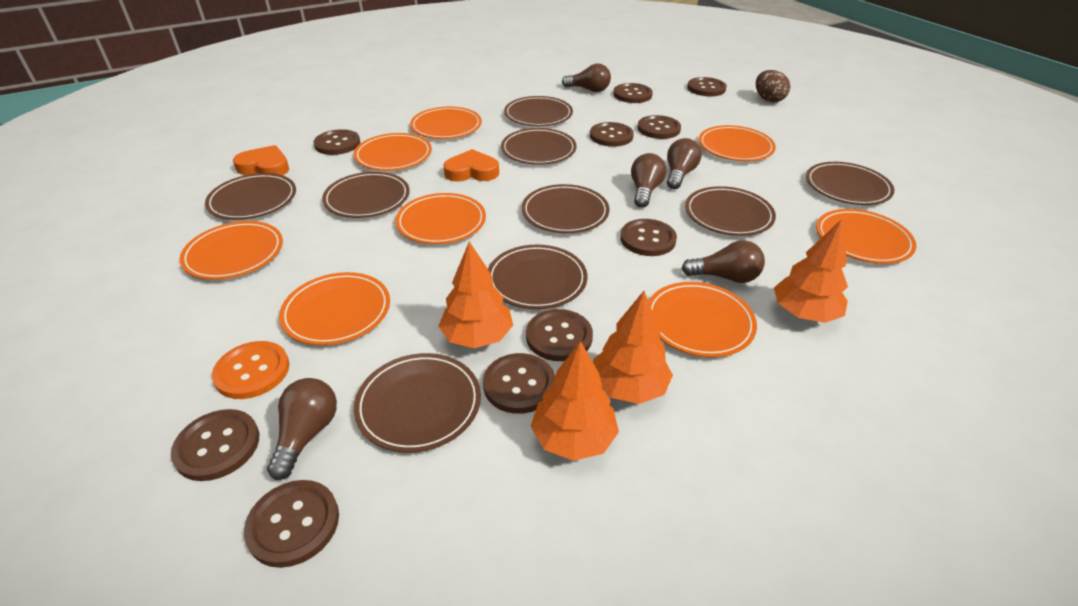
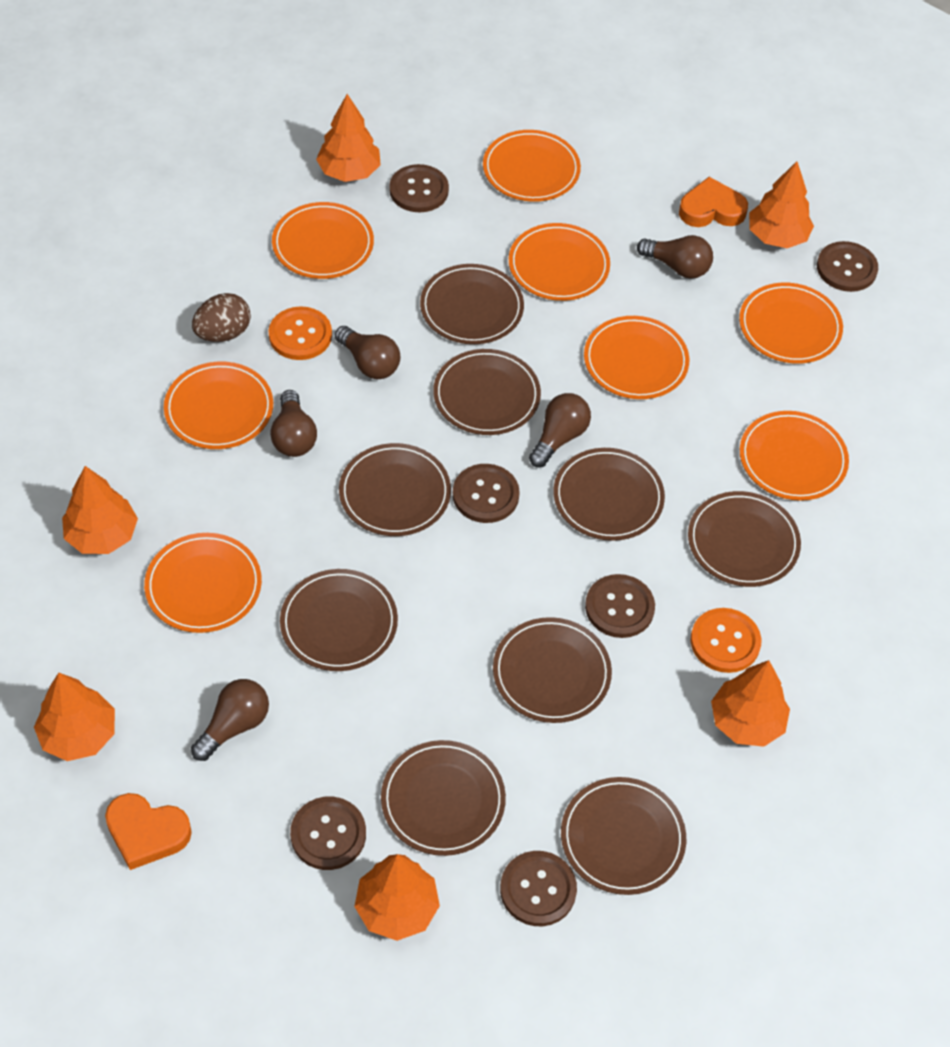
brown button: [171,409,259,481] [244,480,339,568] [313,129,360,155] [483,353,555,414] [526,309,593,361] [590,122,634,147] [613,83,653,103] [620,219,677,256] [638,115,681,139] [687,77,727,97] = 10 -> [290,797,366,870] [389,164,449,212] [453,464,520,523] [500,851,577,926] [585,574,655,638] [817,241,878,292] = 6
orange button: [212,341,289,399] = 1 -> [269,306,332,360] [690,608,761,673] = 2
orange tree: [438,241,513,348] [531,341,619,461] [593,291,673,404] [774,219,848,323] = 4 -> [34,673,115,761] [62,466,138,554] [316,94,381,182] [354,854,440,941] [711,660,790,747] [749,161,814,248] = 6

